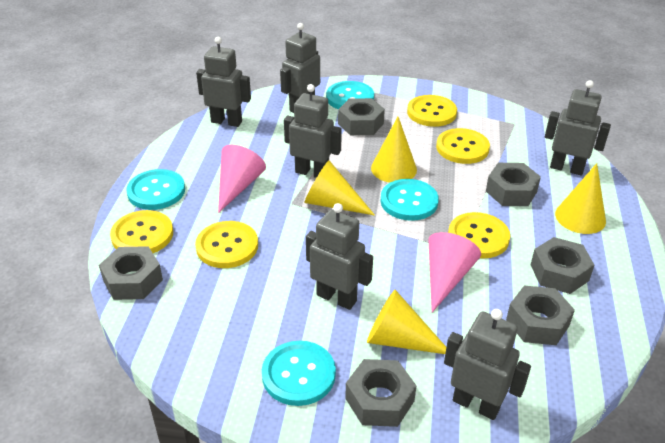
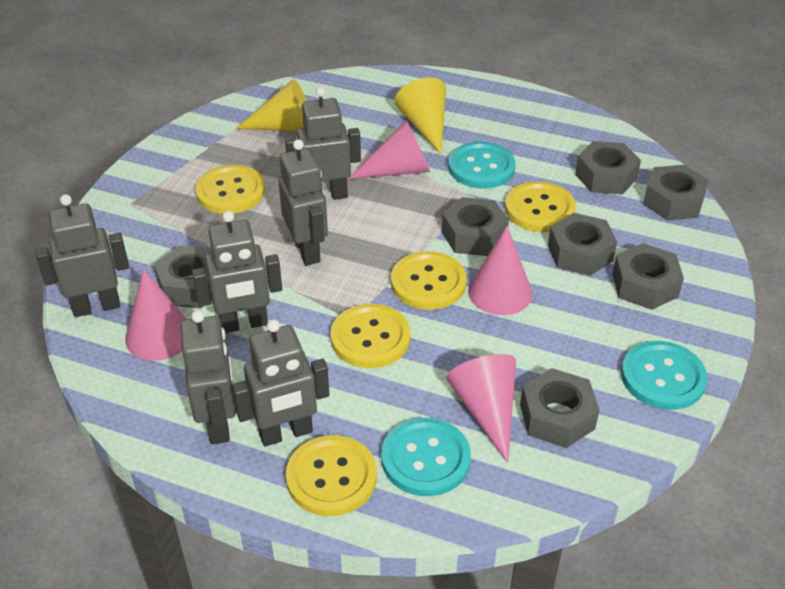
grey nut: [99,246,163,300] [338,98,385,135] [345,359,416,427] [486,163,541,206] [506,286,575,345] [531,237,594,294] = 6 -> [154,245,212,309] [442,197,509,256] [520,368,600,448] [548,213,617,276] [575,141,641,195] [612,243,684,310] [643,165,709,220] = 7
pink cone: [218,145,266,213] [428,232,481,312] = 2 -> [125,269,187,361] [348,120,430,179] [446,354,516,463] [468,226,532,315] = 4
turquoise button: [126,169,185,210] [262,341,336,406] [326,81,374,109] [380,179,439,221] = 4 -> [381,417,471,496] [448,142,516,188] [621,341,707,410] = 3
yellow cone: [305,160,375,216] [367,290,446,354] [371,117,417,183] [555,163,606,234] = 4 -> [235,79,307,131] [395,77,446,154] = 2

